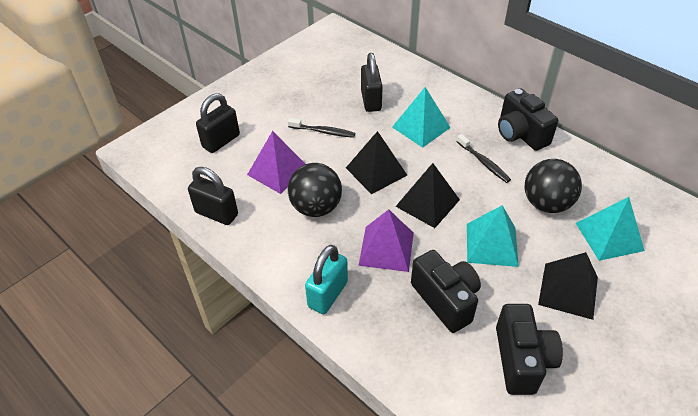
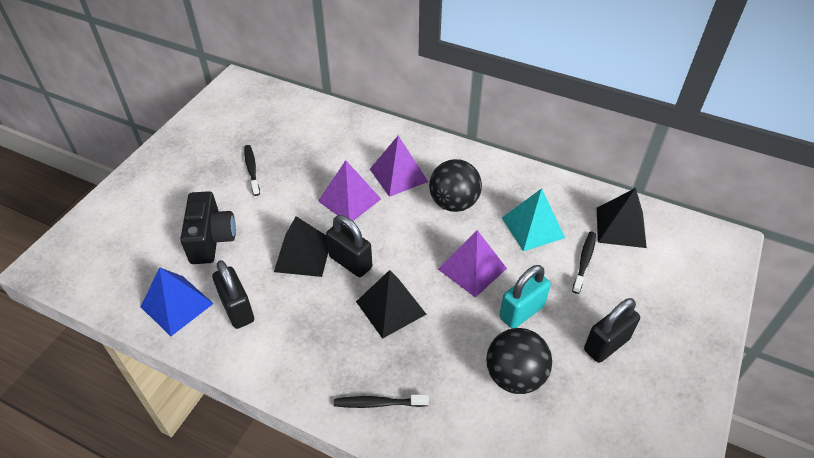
black camera: [411,250,481,333] [496,304,563,395] [498,89,558,151] = 3 -> [180,191,236,264] = 1
black toothbrush: [288,118,355,138] [457,134,511,183] = 2 -> [244,145,260,196] [334,394,429,408] [572,231,596,294] = 3
blue pyramid: none = 0 -> [141,267,214,336] = 1
purple pyramid: [247,131,305,194] [358,209,414,272] = 2 -> [318,160,381,221] [370,136,428,197] [438,230,507,298] = 3
turquoise pyramid: [392,87,451,148] [467,205,519,267] [576,197,645,261] = 3 -> [502,188,565,251] = 1

